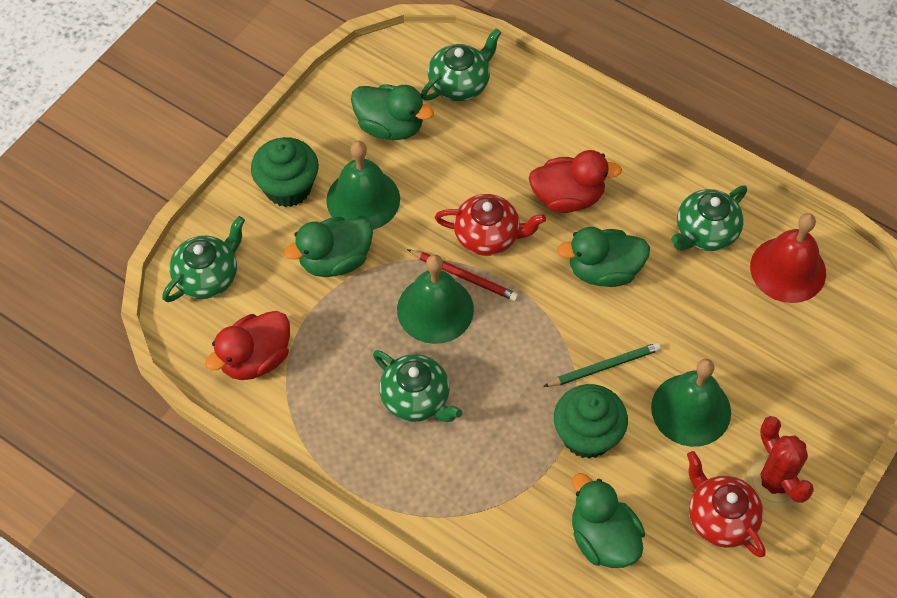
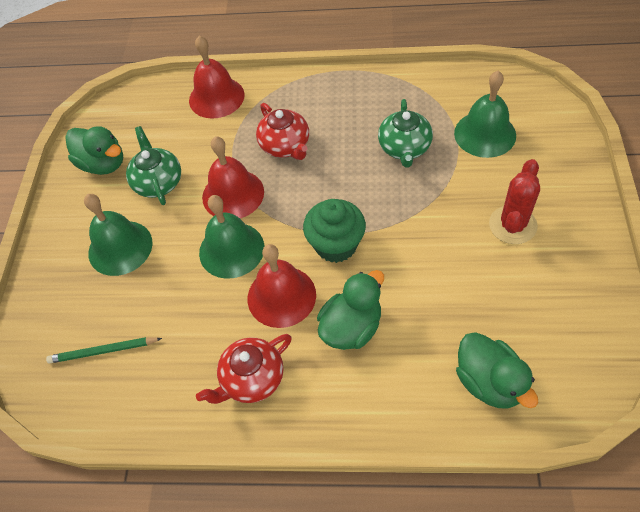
green cupcake: [251,137,319,207] [554,384,628,459] = 2 -> [303,199,366,263] = 1
green duck: [284,217,373,277] [351,84,434,140] [557,227,650,287] [572,473,645,568] = 4 -> [66,126,123,175] [317,270,384,350] [456,332,538,408] = 3
green teapot: [162,216,245,302] [373,350,462,422] [421,28,502,101] [671,185,747,251] = 4 -> [126,126,181,205] [378,99,433,167] = 2
red bell: [750,213,826,303] = 1 -> [189,35,245,119] [202,136,264,219] [248,244,316,328] = 3
red duck: [205,311,290,380] [529,150,622,213] = 2 -> none = 0
red pencil: [407,249,518,301] = 1 -> none = 0

